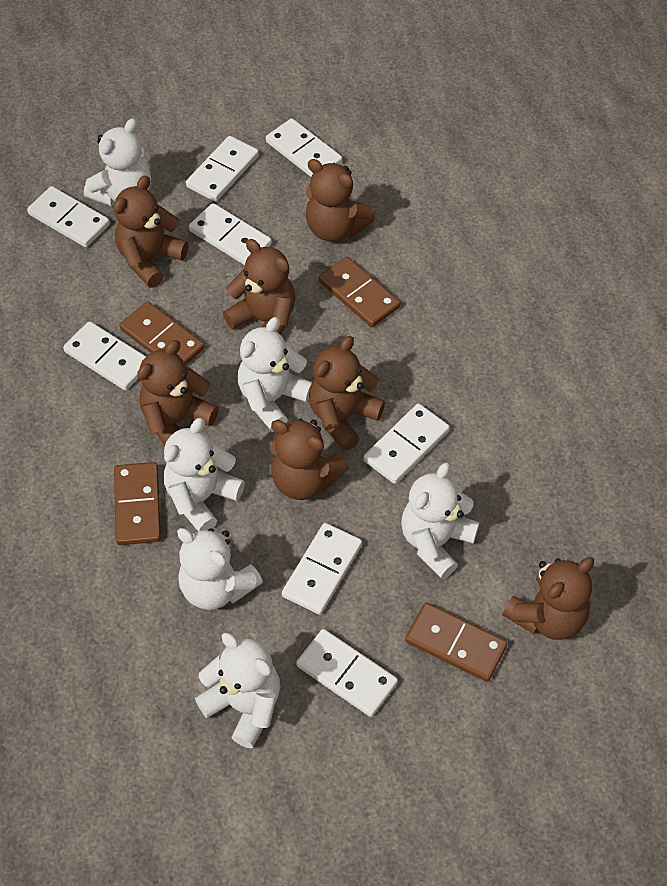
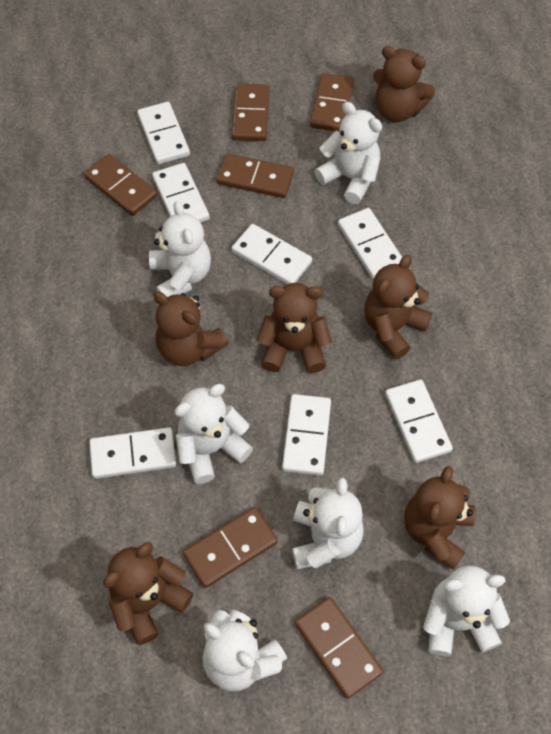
brown domino: [114,462,161,545] [120,301,205,366] [319,257,400,327] [405,603,507,682] = 4 -> [84,154,157,216] [183,507,278,588] [217,153,294,198] [232,84,270,141] [295,597,383,699] [310,73,354,132] = 6
brown teddy bear: [114,175,189,288] [137,340,219,446] [223,239,296,335] [270,419,349,500] [306,159,375,242] [309,336,385,451] [503,557,594,640] = 7 -> [103,542,193,645] [153,292,229,366] [257,283,332,373] [364,255,432,359] [373,46,435,122] [404,466,475,570] = 6
white domino: [27,186,110,247] [63,321,146,390] [186,136,259,202] [189,203,272,265] [266,118,342,177] [282,523,362,615] [296,629,398,717] [364,404,449,484] = 8 -> [89,427,176,479] [137,102,190,164] [152,163,210,222] [232,224,312,284] [282,394,331,475] [338,208,403,278] [385,380,453,463] = 7

